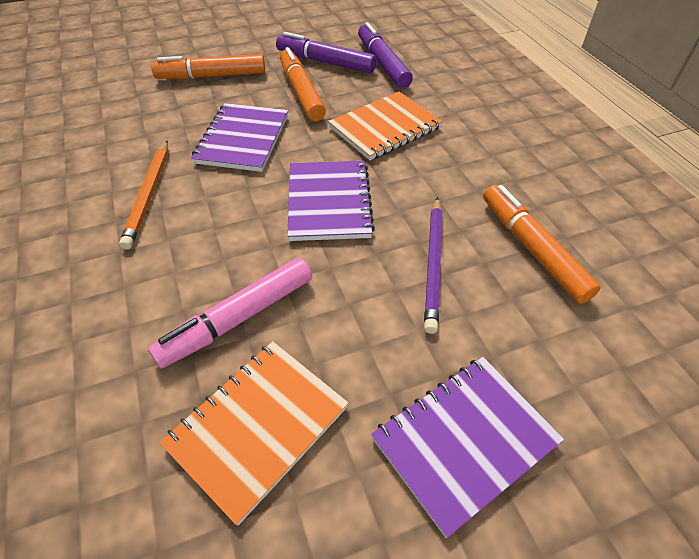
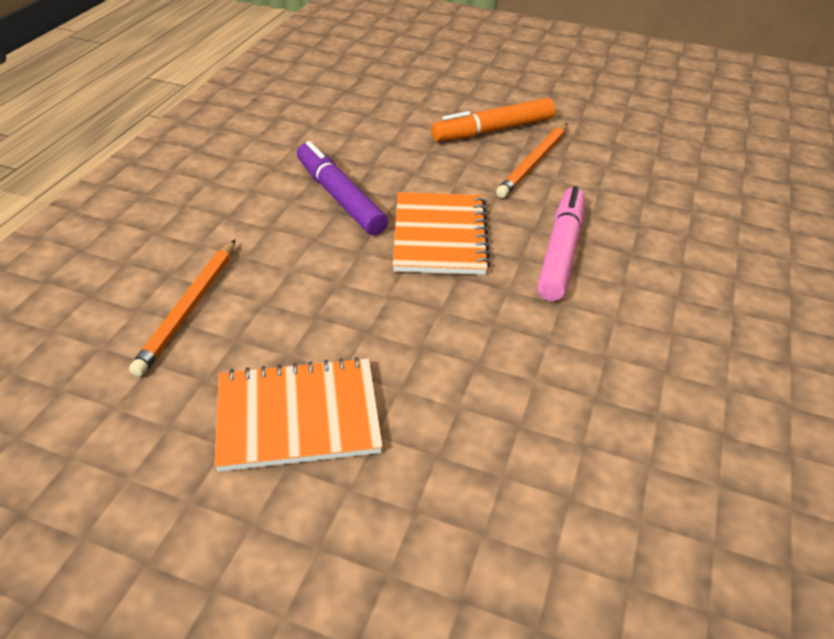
orange marker: [151,54,265,79] [280,47,326,121] [483,185,601,304] = 3 -> [431,98,555,142] = 1
orange pencil: [119,141,168,250] = 1 -> [129,240,235,377] [496,124,567,198] = 2
purple marker: [276,32,377,73] [358,22,413,88] = 2 -> [297,141,388,235] = 1
purple notebook: [191,103,288,172] [287,161,375,241] [371,357,564,538] = 3 -> none = 0
purple pencil: [424,197,442,334] = 1 -> none = 0

